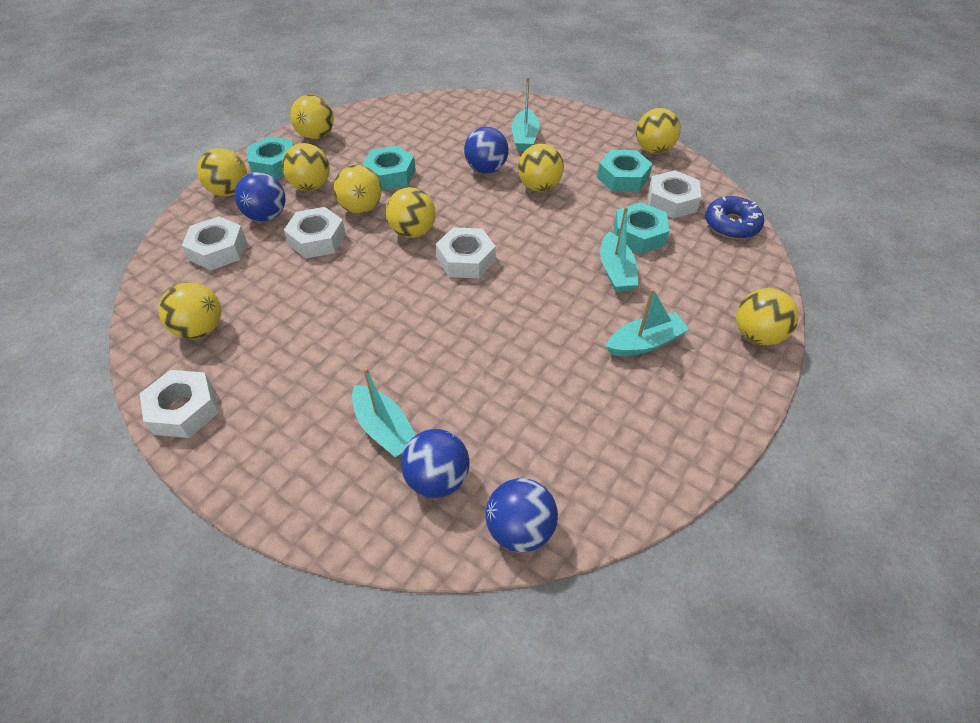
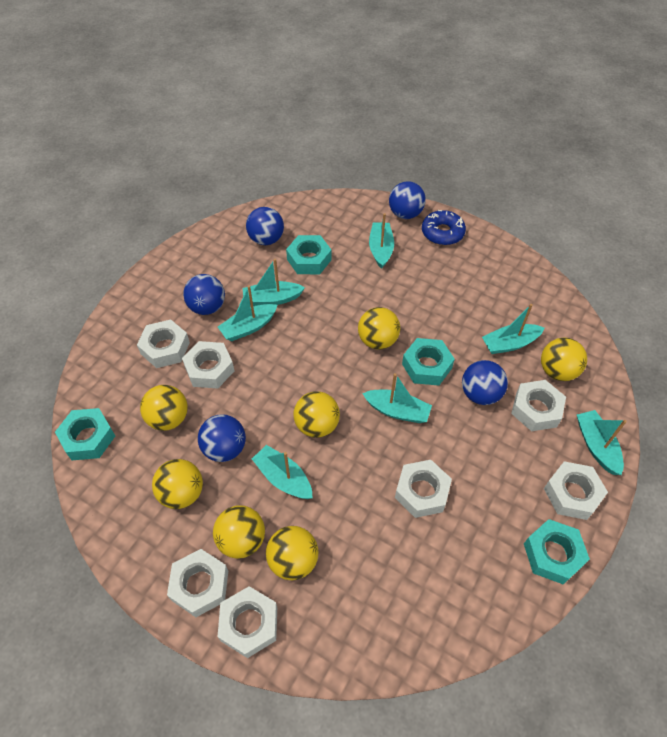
blue ball: [234,172,286,222] [401,429,469,498] [464,127,509,174] [486,478,558,552] = 4 -> [183,274,225,315] [198,415,246,462] [246,207,284,245] [389,181,426,219] [462,360,508,405] = 5
turquoise boat: [352,367,416,457] [512,77,540,151] [600,207,639,292] [606,288,689,356] = 4 -> [218,285,278,341] [242,259,305,306] [252,445,313,499] [362,373,432,423] [369,213,394,269] [482,304,544,354] [577,410,627,475] = 7
white nut: [140,370,219,438] [182,216,247,270] [284,207,346,259] [436,227,496,278] [648,170,701,219] = 5 -> [137,319,190,368] [167,549,228,617] [182,341,234,389] [218,586,277,658] [395,460,452,518] [511,380,566,431] [544,461,608,520] = 7
yellow ball: [159,282,221,339] [197,148,247,196] [282,143,330,191] [290,95,334,140] [333,164,382,214] [386,187,436,238] [518,144,564,192] [636,108,681,154] [736,288,799,345] = 9 -> [140,385,188,431] [152,459,203,509] [213,505,265,559] [266,526,318,580] [294,392,340,438] [358,307,400,349] [541,337,587,381] = 7

